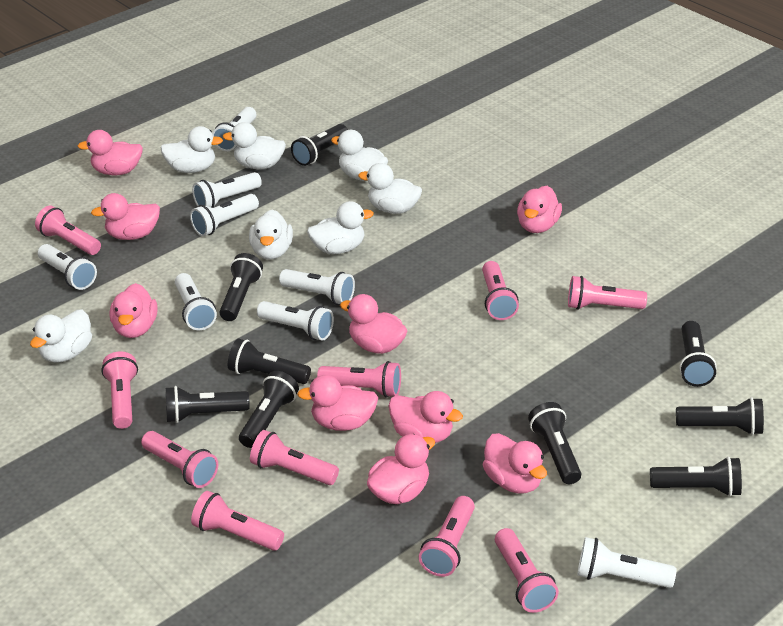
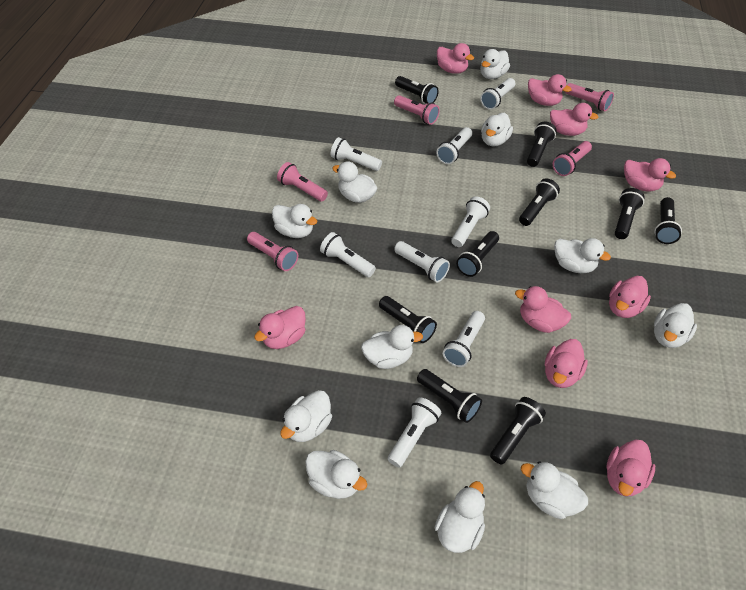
pink flashlight: [35,206,101,255] [101,351,138,429] [141,431,218,488] [191,491,284,551] [250,430,339,485] [317,361,401,398] [419,496,475,577] [482,261,519,320] [495,528,559,613] [568,276,647,310] = 10 -> [247,232,298,271] [277,162,328,202] [394,95,440,125] [553,141,592,176] [565,83,614,111] = 5
white duck: [30,309,92,363] [161,126,223,173] [223,122,286,169] [249,210,293,260] [307,201,374,254] [331,130,388,181] [358,163,422,214] = 7 -> [272,204,317,238] [280,390,332,442] [305,450,367,499] [332,161,377,203] [361,325,423,369] [435,481,485,553] [480,49,510,79] [481,113,513,147] [521,461,588,519] [554,238,611,273] [654,303,697,348] = 11

